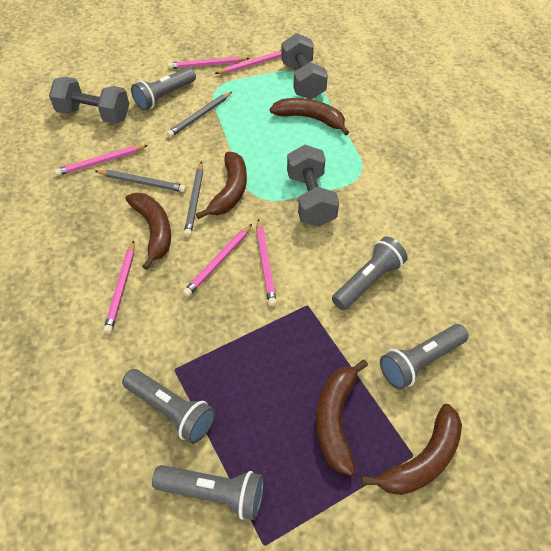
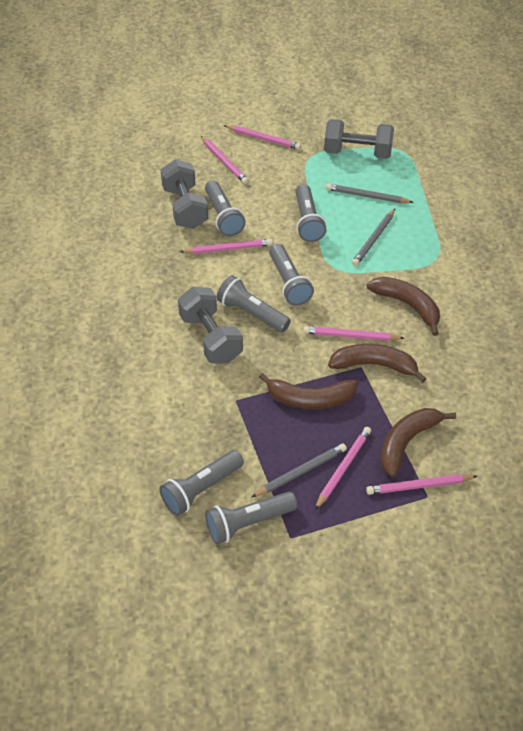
brown banana: [125,193,171,270] [196,152,247,219] [270,98,349,136] [316,360,368,476] [361,404,462,495] = 5 -> [259,373,358,409] [328,344,426,383] [367,277,440,336] [380,408,456,477] = 4
grey flashlight: [122,369,215,444] [131,67,196,110] [152,465,264,520] [332,237,408,310] [380,324,469,390] = 5 -> [159,450,244,516] [205,180,245,236] [205,492,297,544] [217,275,291,332] [269,244,314,306] [295,184,326,242] = 6

